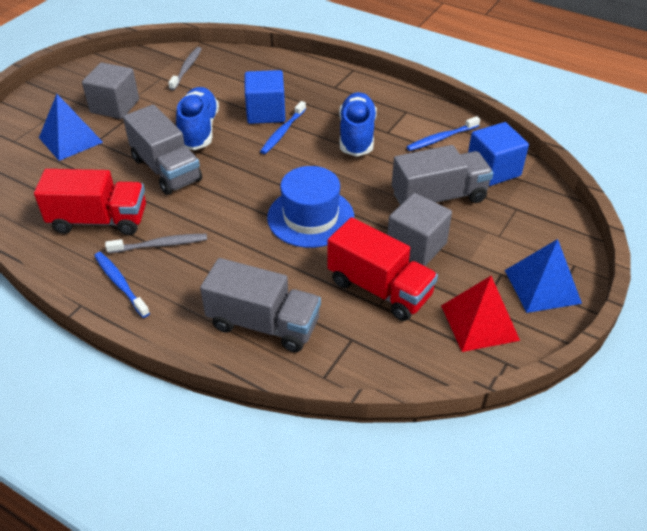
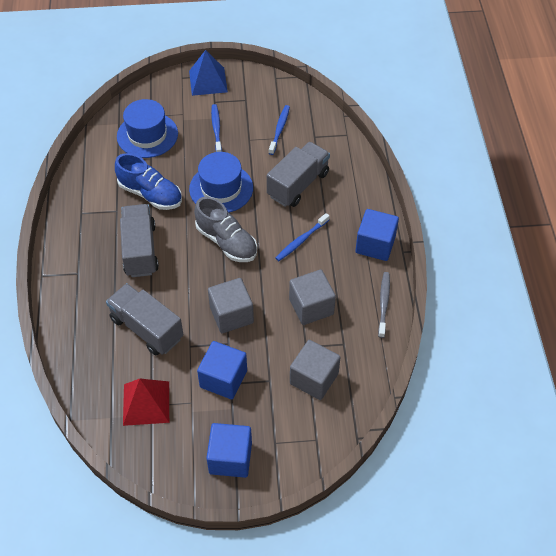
blue cube: [245,70,285,124] [468,122,529,186] = 2 -> [197,341,247,399] [206,423,252,478] [355,209,399,261] = 3
blue hat: [267,166,354,248] = 1 -> [117,99,178,158] [189,152,253,213] = 2
blue pyramid: [39,94,103,161] [505,239,582,313] = 2 -> [189,50,228,96] = 1
blue shoe: [176,87,219,150] [339,92,377,157] = 2 -> [115,153,182,210] = 1
grey cube: [82,63,139,119] [387,193,452,266] = 2 -> [208,278,254,333] [289,270,336,325] [290,340,341,400] = 3
grey shoe: none = 0 -> [194,197,257,262] = 1
grey toothbrush: [105,234,207,253] [168,47,201,90] = 2 -> [378,272,390,338] = 1
red truck: [34,169,146,235] [327,217,438,321] = 2 -> none = 0

